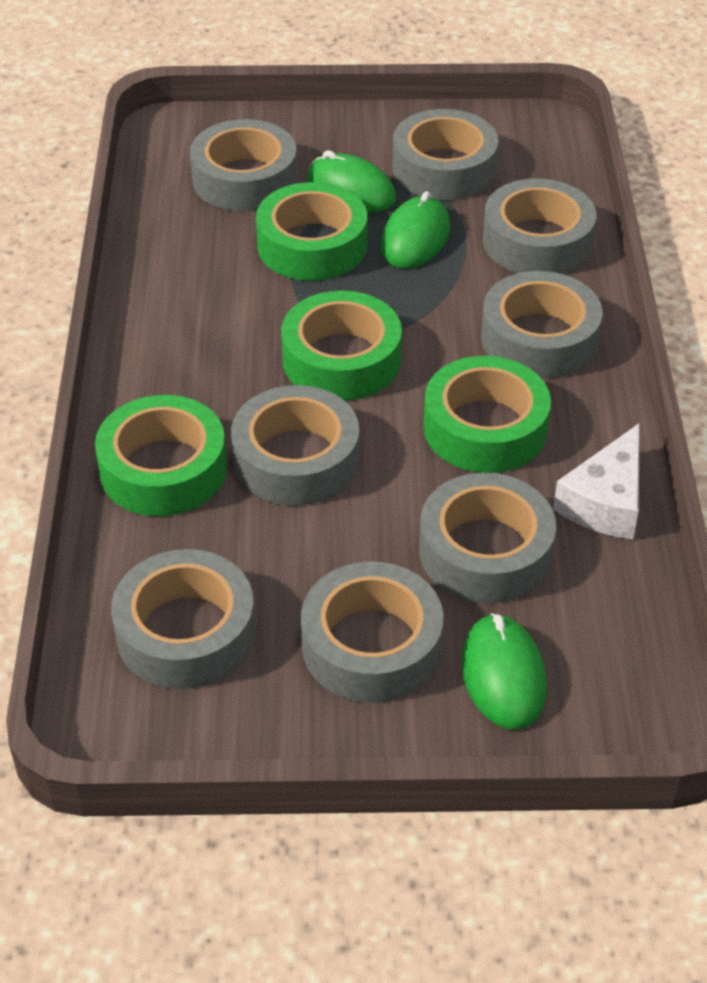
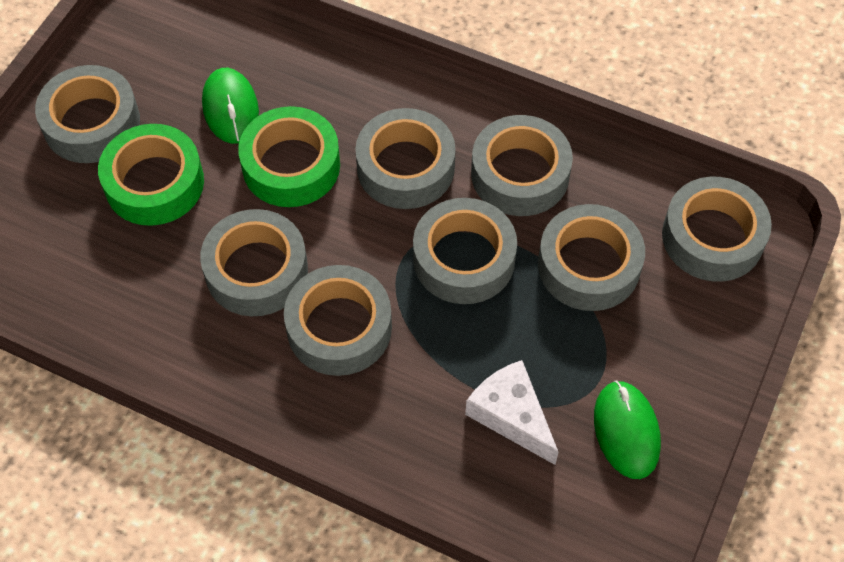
green mouse: [307,150,396,213] [381,191,450,269] [461,613,547,730] = 3 -> [202,68,259,144] [594,381,661,479] = 2
green tape: [95,395,227,516] [256,182,367,281] [281,291,402,401] [423,356,551,473] = 4 -> [98,124,204,226] [238,106,340,207] = 2

